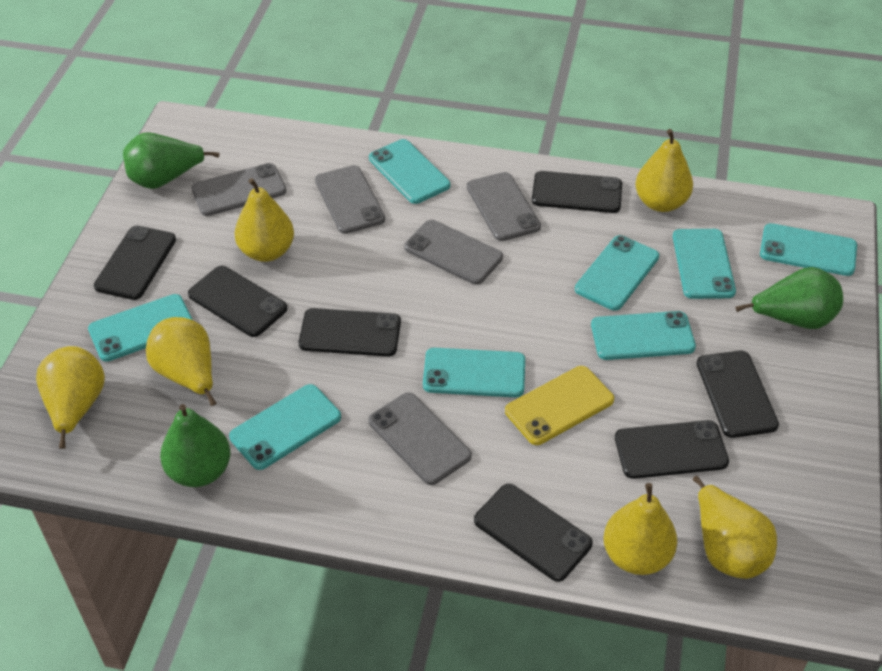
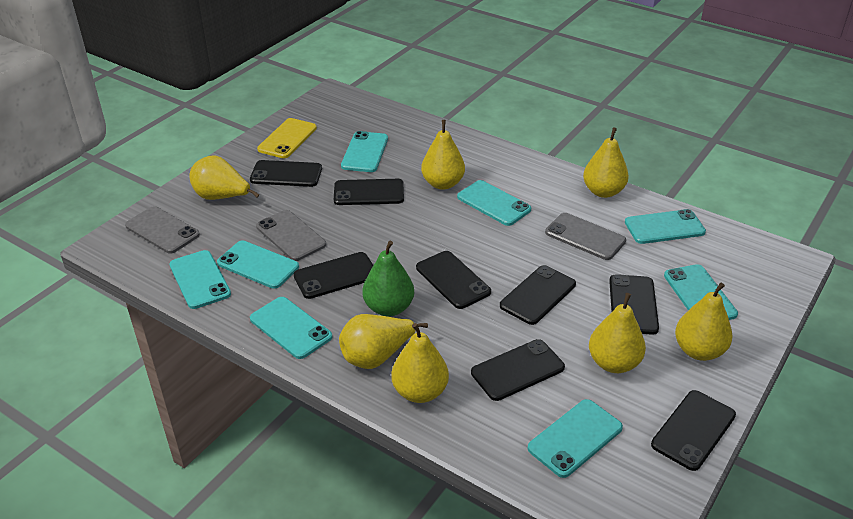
black phone: [94,226,176,300] [188,266,287,337] [299,308,401,357] [474,484,593,582] [532,171,622,213] [615,420,729,479] [697,351,779,438] = 7 -> [250,160,322,187] [294,252,373,299] [334,179,404,205] [416,251,491,309] [471,339,565,401] [500,265,576,325] [609,274,659,335] [651,390,736,471] = 8
green pear: [123,132,220,189] [160,404,231,487] [735,267,843,329] = 3 -> [362,241,414,317] = 1
grey phone: [191,163,287,216] [315,165,385,234] [368,393,472,485] [404,220,503,285] [467,172,541,241] = 5 -> [125,206,200,254] [256,210,326,261] [545,213,626,260] = 3
yellow pear: [36,346,105,449] [146,317,217,406] [234,178,294,262] [603,483,677,575] [635,129,693,212] [693,476,777,579] = 6 -> [189,155,259,200] [339,314,428,369] [391,323,449,403] [421,120,465,190] [583,127,629,198] [589,293,646,373] [675,283,733,361] = 7

